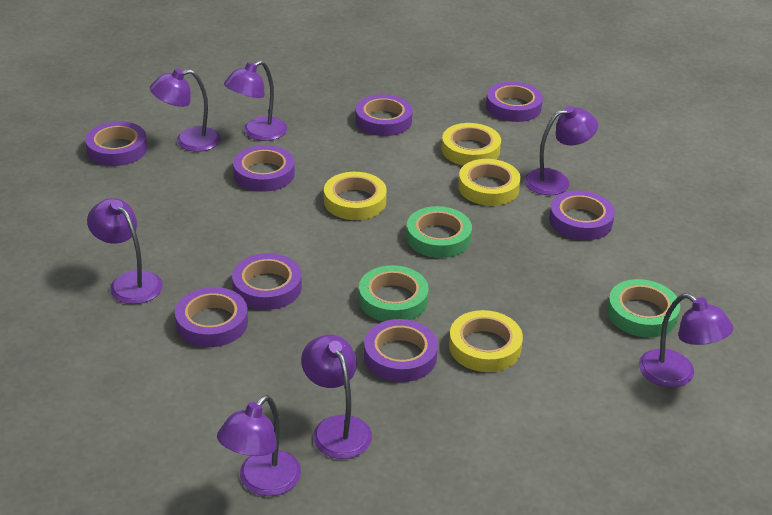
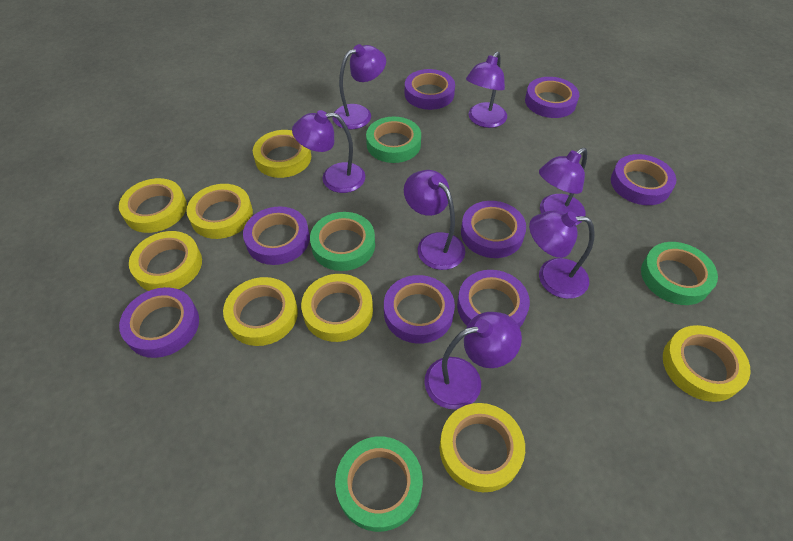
green tape: [359,265,429,322] [406,206,472,258] [607,279,680,338] = 3 -> [310,212,375,271] [335,436,423,532] [366,117,421,163] [641,242,718,305] = 4
yellow tape: [324,172,387,220] [441,123,501,166] [449,310,523,372] [458,159,521,206] = 4 -> [119,178,187,233] [129,231,202,291] [187,184,253,239] [223,277,298,346] [253,130,311,178] [301,274,373,342] [440,403,525,492] [663,325,751,402] = 8

